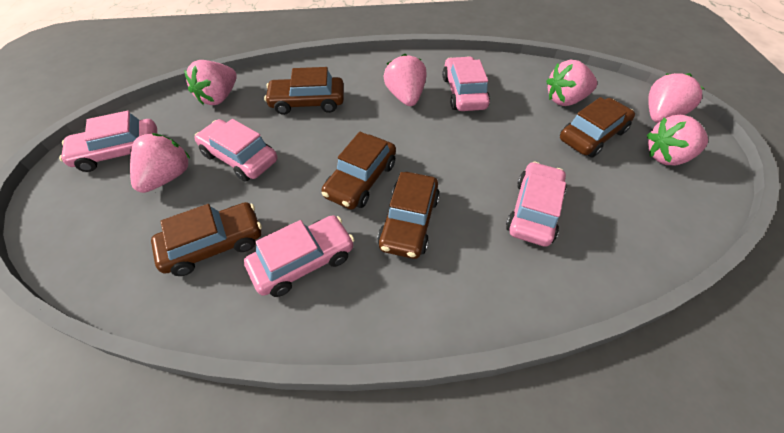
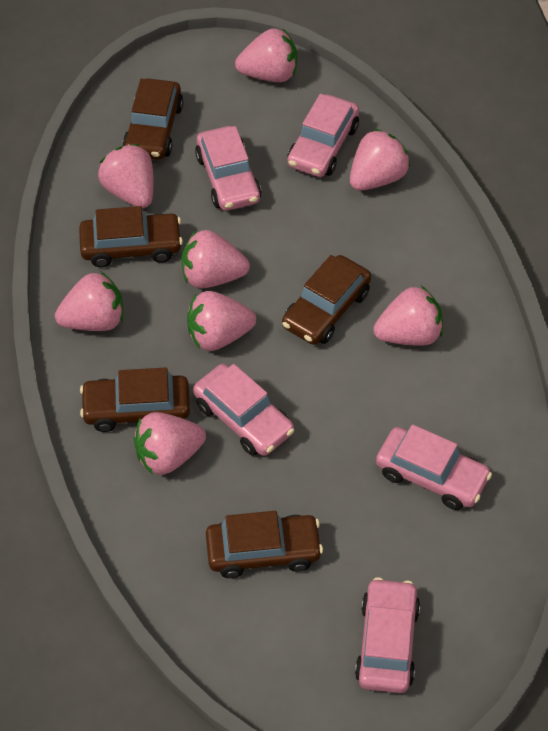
pink strawberry: [130,133,190,193] [184,60,237,105] [383,54,426,106] [546,60,597,106] [647,115,708,165] [648,73,704,123] = 6 -> [55,272,123,331] [98,144,154,208] [134,412,206,475] [182,230,250,288] [187,291,256,351] [235,28,297,82] [350,129,410,191] [373,286,443,346] = 8

